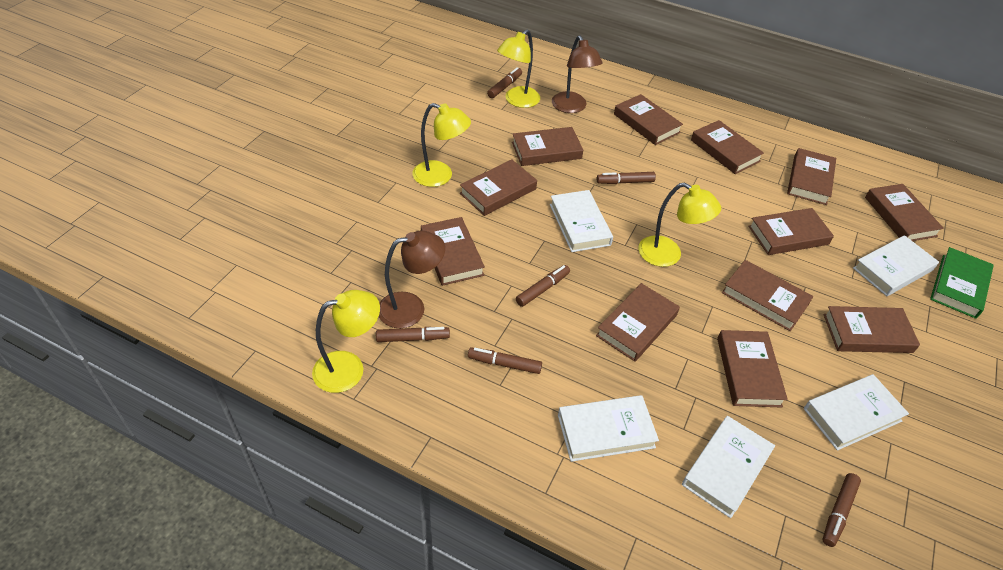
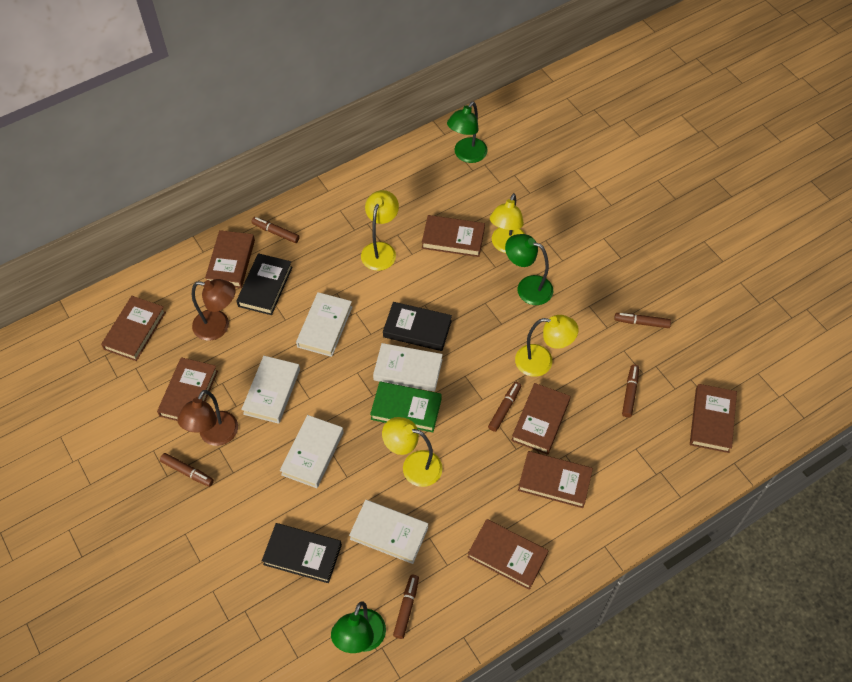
black book: none = 0 -> [236,253,293,315] [262,523,342,583] [383,302,452,351] = 3
brown book: [421,217,485,286] [460,159,537,216] [512,127,583,166] [596,283,680,362] [614,94,683,145] [691,120,764,174] [717,330,788,407] [722,260,813,331] [748,208,834,255] [787,148,836,205] [823,306,920,353] [865,184,944,241] = 12 -> [101,296,166,361] [157,357,218,421] [205,230,255,288] [422,215,485,257] [467,519,548,590] [511,383,571,455] [518,451,593,508] [690,384,737,453] = 8
green lamp: none = 0 -> [331,601,386,653] [447,101,488,163] [505,234,553,305] = 3

